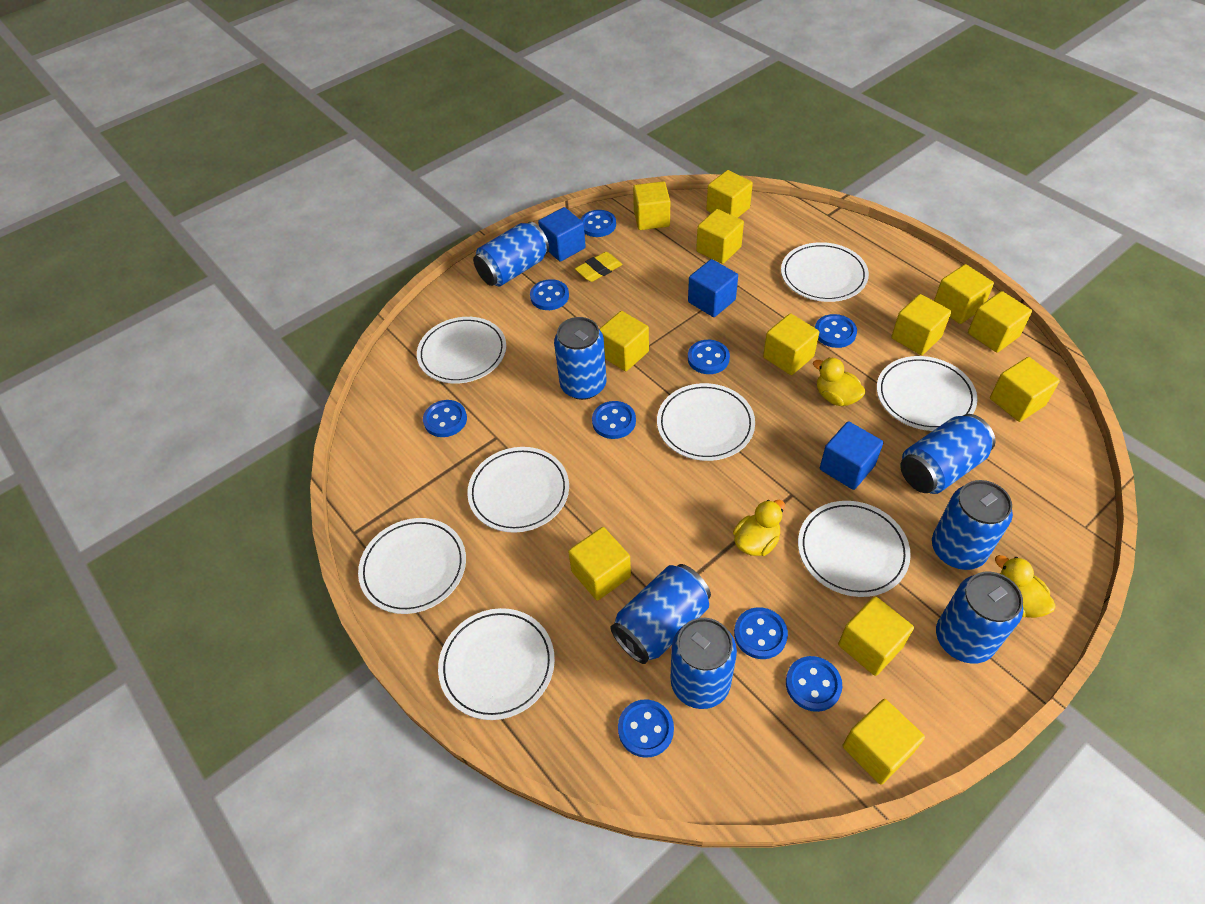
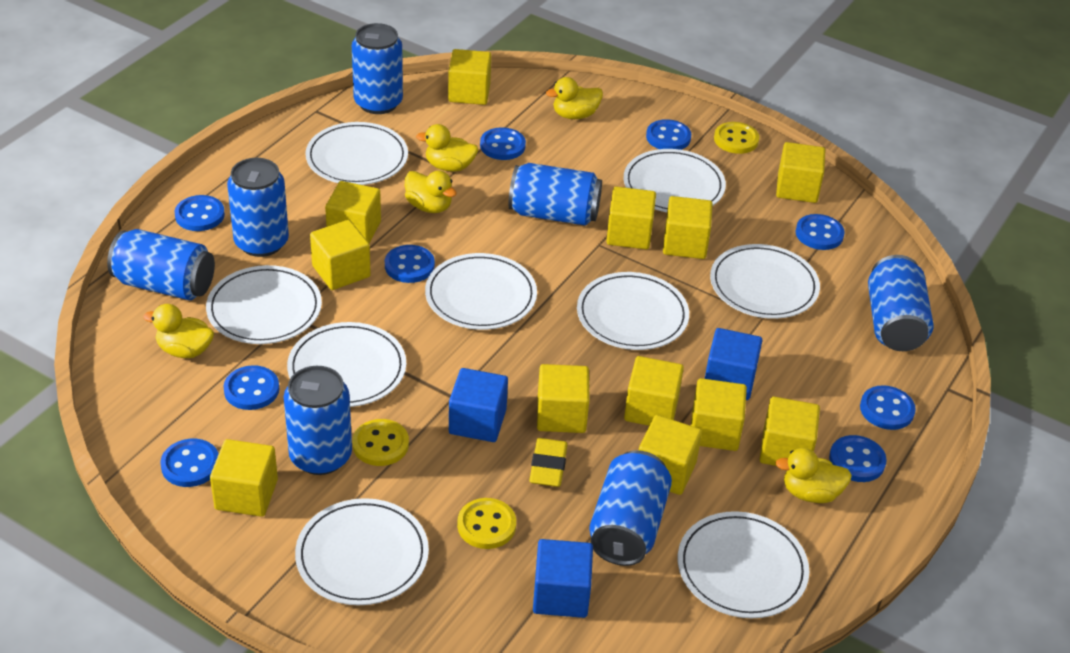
white plate: [358,518,466,614] [417,317,506,384] [438,608,555,720] [467,447,569,533] [657,383,755,461] [781,242,869,302] [798,501,911,597] [877,356,978,431] = 8 -> [206,265,322,344] [287,322,406,407] [295,498,429,605] [305,122,408,185] [425,253,537,330] [577,272,689,350] [623,149,726,212] [678,511,809,618] [710,244,820,319] = 9
yellow button: none = 0 -> [352,419,409,466] [457,498,516,549] [714,122,759,154] = 3
yellow duck: [733,500,785,556] [813,357,866,406] [995,555,1056,618] = 3 -> [143,304,214,358] [405,170,457,213] [416,124,478,172] [546,77,603,119] [775,448,852,503] = 5

